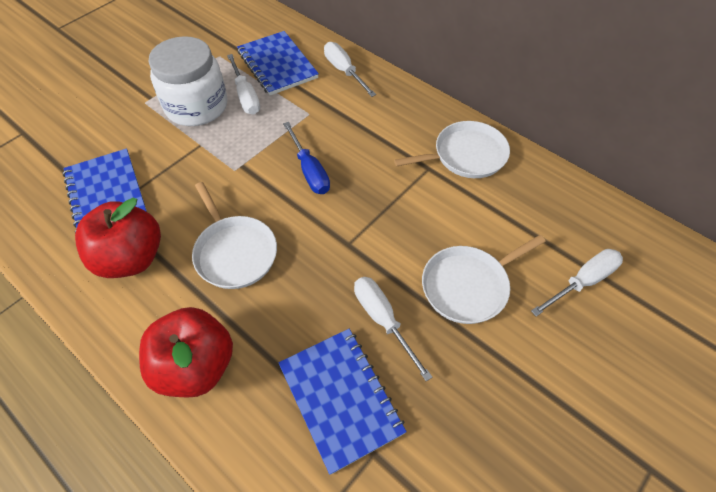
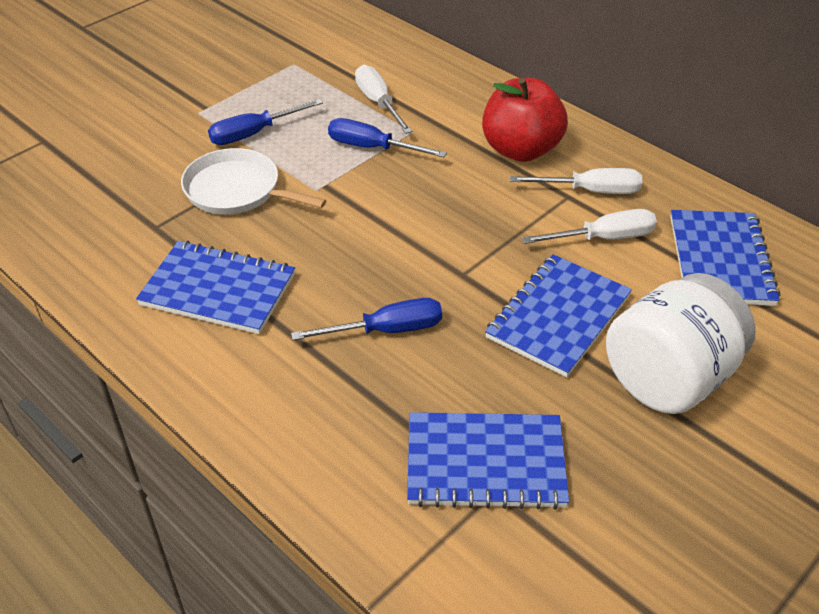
blue notebook: [63,148,147,233] [237,31,319,95] [279,329,407,475] = 3 -> [136,241,295,334] [407,412,569,510] [485,254,632,377] [670,210,780,306] = 4
blue screwdriver: [283,122,330,194] = 1 -> [208,99,323,145] [291,298,442,340] [328,118,447,157] = 3
red apple: [75,198,161,278] [139,307,233,398] = 2 -> [482,78,568,162] = 1
white pan: [192,182,277,289] [394,121,510,178] [422,235,546,324] = 3 -> [181,148,326,215] = 1
white screwdriver: [227,54,260,115] [324,42,376,97] [354,277,433,381] [531,249,623,316] = 4 -> [355,65,412,134] [510,168,642,194] [522,209,657,244] = 3

